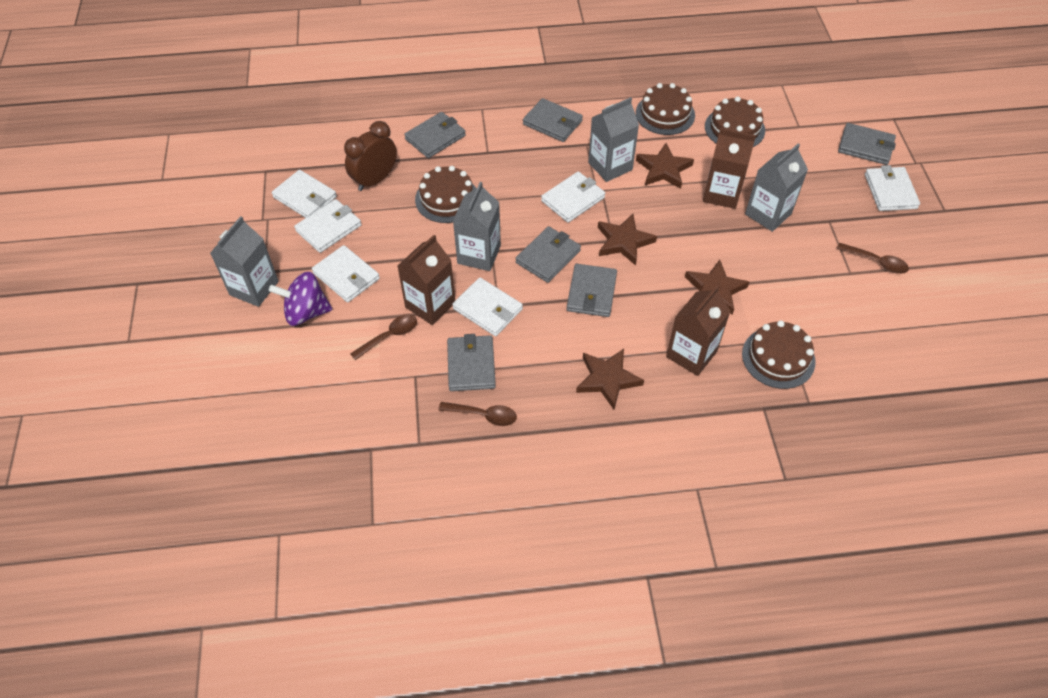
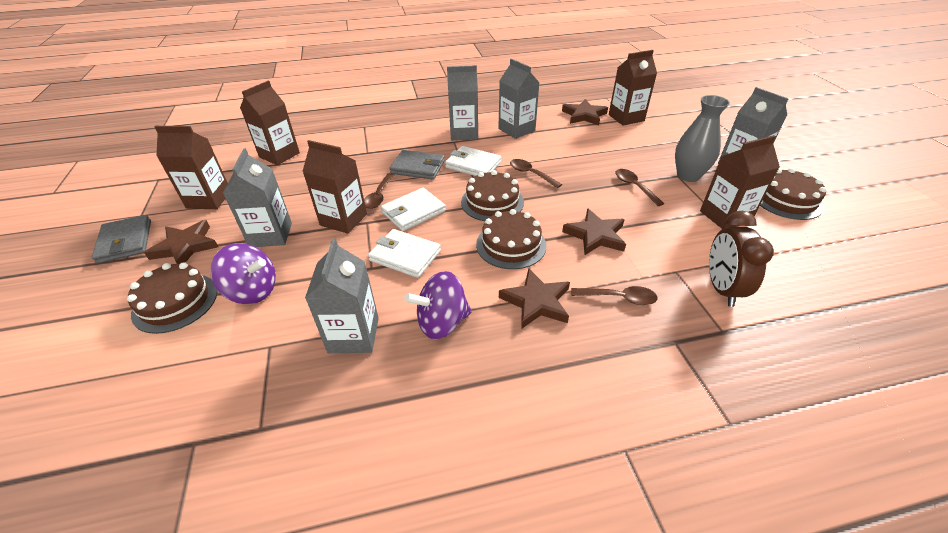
brown carton: [398,235,455,325] [666,285,731,376] [703,128,756,209] = 3 -> [154,126,228,209] [240,81,300,165] [302,140,367,234] [609,50,657,126] [700,135,780,229] = 5
brown spoon: [351,314,417,360] [438,402,517,426] [837,243,909,274] = 3 -> [364,173,394,209] [510,159,562,188] [571,286,658,305] [615,169,664,206] = 4
grey carton: [210,216,279,307] [453,182,501,271] [588,97,639,182] [745,144,808,232] = 4 -> [223,148,292,247] [305,238,379,353] [447,65,478,141] [498,59,540,139] [718,87,789,164] = 5
grey vase: none = 0 -> [675,95,730,182] = 1
grey wallet: [404,112,466,158] [447,334,496,391] [516,226,581,283] [523,98,583,142] [567,264,617,317] [838,123,896,165] = 6 -> [92,215,151,264] [389,150,445,179] = 2
purple spinning top: [269,272,332,326] = 1 -> [210,243,276,304] [404,271,472,339] = 2
white wallet: [272,170,337,218] [294,199,362,253] [312,245,380,302] [452,278,523,336] [541,171,605,223] [865,165,920,211] = 6 -> [368,229,441,278] [381,188,446,231] [445,146,502,176] = 3

